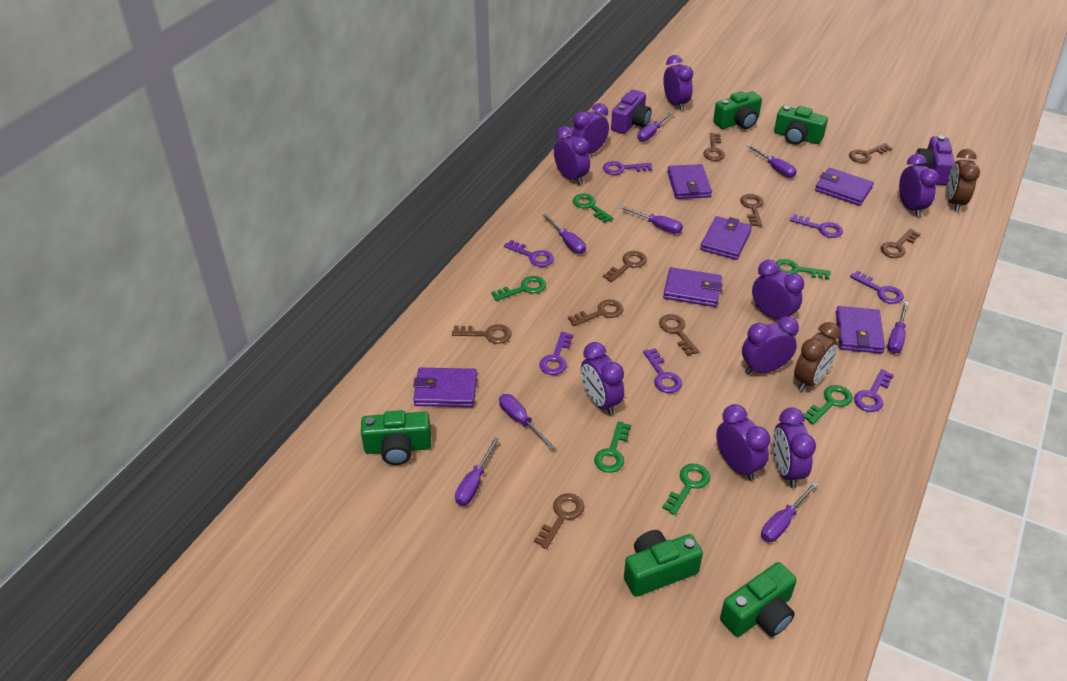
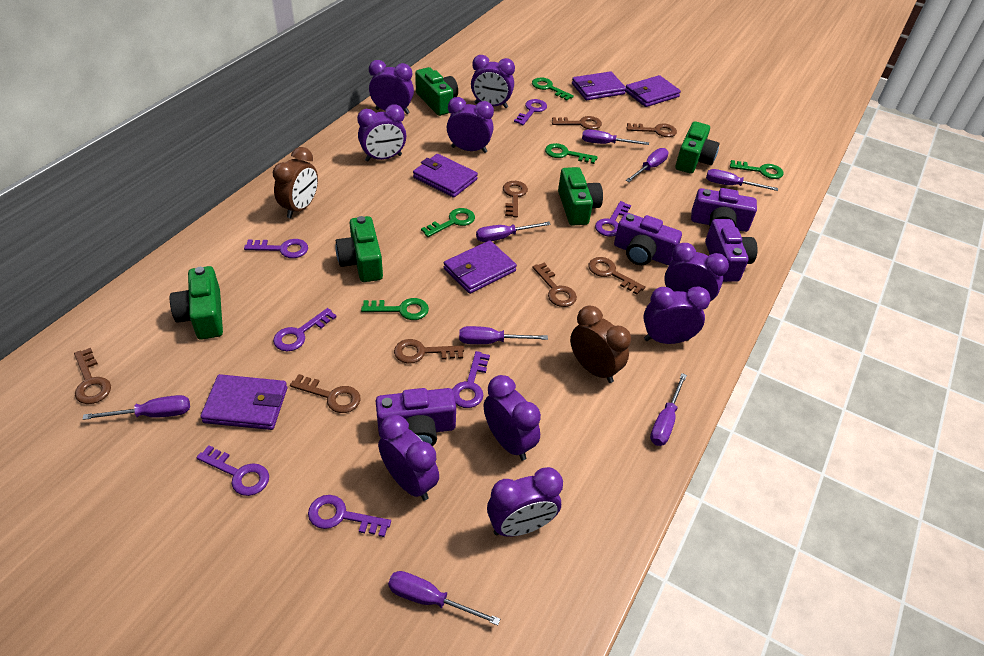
brown key: [452,324,512,344] [534,493,584,549] [568,299,623,326] [603,251,647,283] [659,314,699,356] [703,133,725,161] [740,194,764,227] [849,143,892,163] [880,229,920,258] = 9 -> [74,348,111,404] [290,374,361,413] [394,339,464,364] [503,181,528,217] [532,263,577,307] [552,116,602,130] [588,257,645,295] [627,123,677,137] = 8
green key: [491,276,546,301] [573,194,614,223] [594,421,631,473] [662,464,710,515] [776,259,831,280] [803,385,853,424] = 6 -> [361,298,429,320] [421,208,475,237] [532,77,574,101] [545,143,598,164] [730,160,783,179] = 5
purple camera: [611,90,651,134] [914,136,955,185] = 2 -> [376,388,456,446] [614,213,682,265] [691,188,757,232] [705,219,758,282] = 4
purple wallet: [413,368,477,407] [663,267,723,307] [667,164,712,199] [700,216,752,260] [815,168,874,206] [836,306,885,354] = 6 -> [200,374,288,430] [413,154,478,198] [444,240,517,294] [572,71,626,100] [625,75,681,107] = 5

